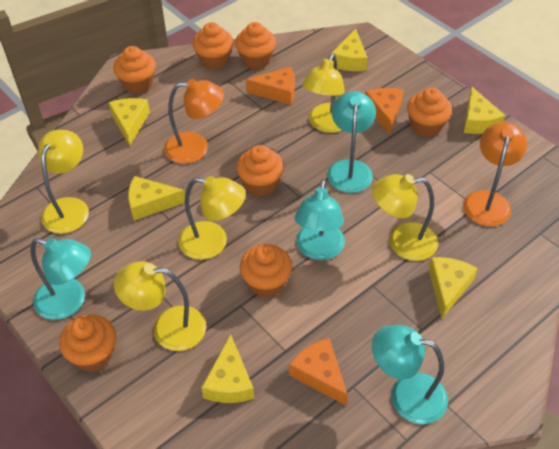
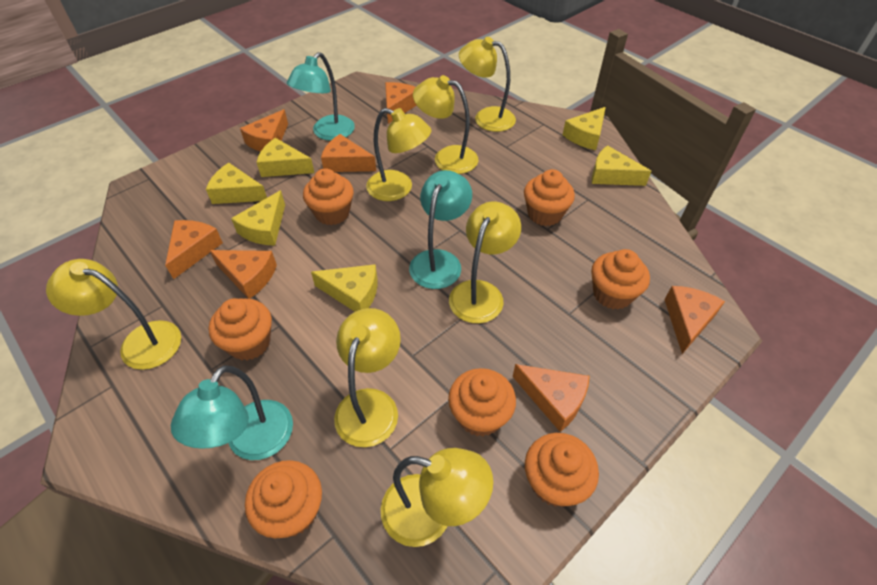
orange cheese: [246,67,295,105] [289,338,348,406] [365,88,404,135] = 3 -> [165,220,223,279] [209,250,277,299] [240,109,288,152] [321,134,376,172] [385,82,416,124] [513,364,590,432] [665,286,725,354] = 7
orange lamp: [164,79,224,164] [463,122,527,226] = 2 -> none = 0
turquoise lamp: [30,238,91,320] [295,179,345,260] [327,91,376,193] [372,325,448,424] = 4 -> [170,365,293,460] [287,52,355,141] [409,170,472,289] = 3
yellow lamp: [38,130,89,234] [114,261,206,351] [178,176,246,260] [302,54,345,133] [372,174,438,261] = 5 -> [46,259,181,370] [334,308,401,447] [366,108,432,201] [381,448,493,547] [413,75,479,174] [449,201,521,323] [459,37,516,132] = 7

